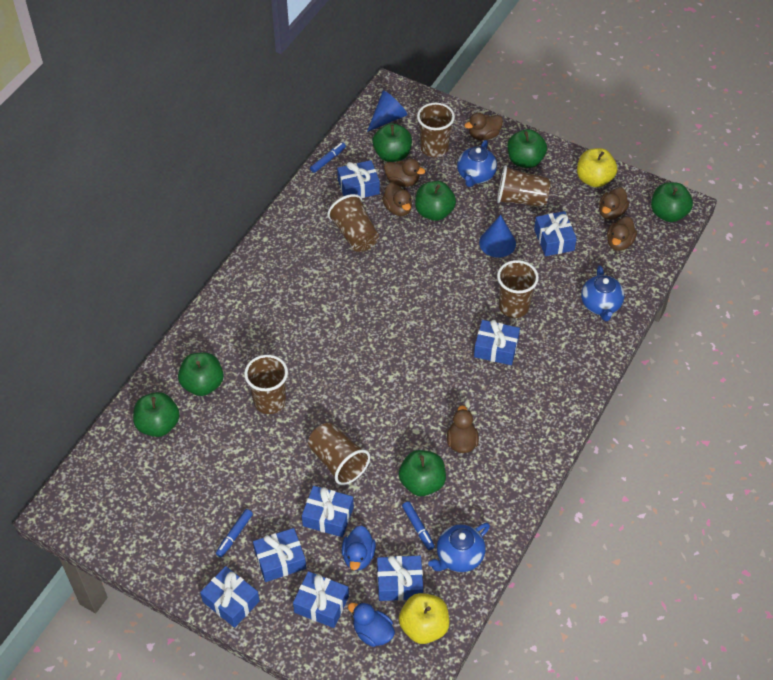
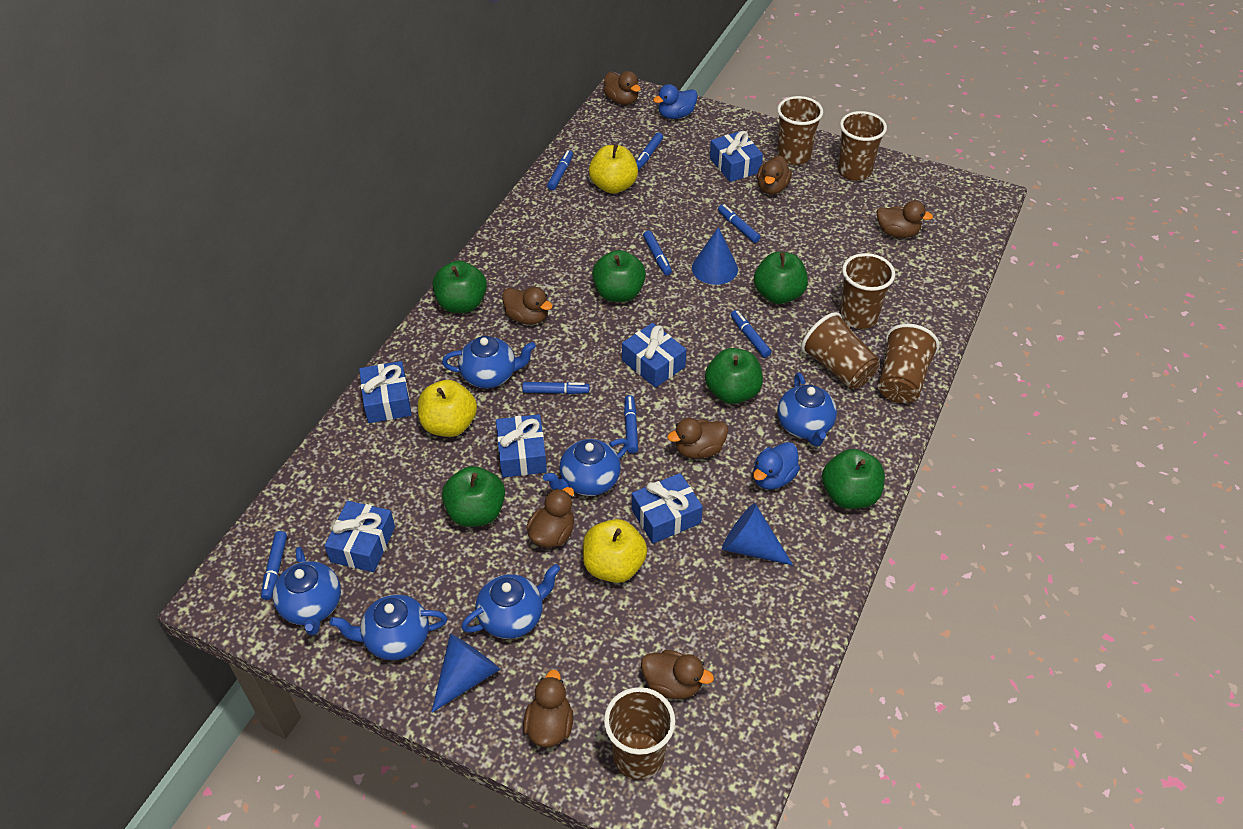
blue cone: [367,90,408,132] [479,215,516,258] = 2 -> [431,634,500,713] [692,227,738,285] [722,503,793,565] = 3
blue gift: [200,566,260,628] [253,528,306,582] [293,571,349,628] [302,486,354,537] [337,160,380,198] [377,556,423,601] [474,320,520,365] [534,211,577,256] = 8 -> [324,501,395,572] [359,361,412,423] [496,414,547,478] [622,323,687,388] [632,473,703,544] [710,131,763,182] = 6
blue marker: [216,509,253,557] [310,142,346,173] [402,501,435,550] = 3 -> [261,531,287,600] [522,382,589,394] [547,150,573,190] [624,395,638,454] [636,132,663,170] [643,231,672,275] [718,204,761,243] [731,310,771,358] = 8
blue teapot: [428,523,490,572] [457,140,497,187] [581,266,624,321] = 3 -> [273,547,341,635] [330,594,447,660] [442,336,536,388] [461,564,560,639] [543,438,629,496] [778,373,837,446] = 6
brown duck: [382,183,412,216] [384,159,425,187] [447,405,479,453] [464,113,503,140] [599,187,629,220] [607,217,637,251] = 6 -> [502,287,553,325] [523,670,573,747] [526,487,574,548] [604,71,641,105] [641,650,714,699] [667,418,728,459] [757,155,792,195] [877,200,933,238] = 8
green apple: [133,392,180,437] [178,352,224,396] [372,123,412,162] [399,450,446,496] [415,181,456,221] [507,129,547,168] [651,182,693,222] = 7 -> [432,261,487,313] [442,466,505,527] [592,250,646,302] [705,348,763,404] [754,252,808,304] [822,449,885,509] = 6
yellow apple: [399,593,449,644] [577,148,617,187] = 2 -> [418,380,477,437] [583,519,647,583] [589,144,638,194] = 3

